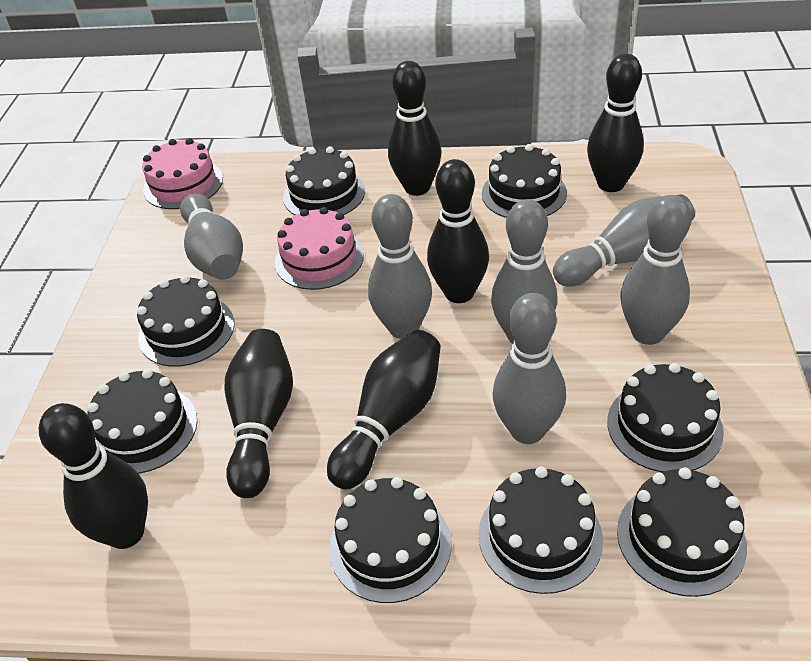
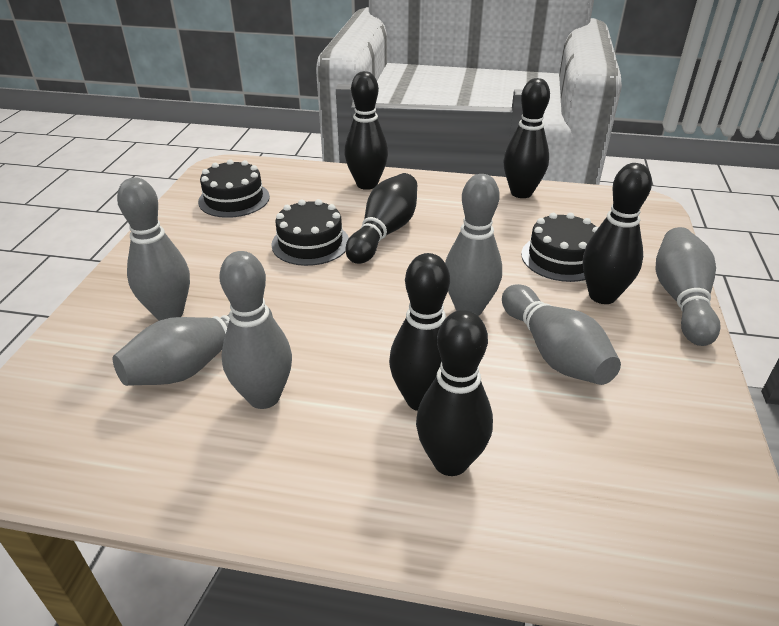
black cake: [87,369,197,474] [137,275,234,367] [283,146,365,215] [329,477,451,603] [479,466,603,594] [482,144,567,218] [607,363,724,472] [617,467,747,597] = 8 -> [198,159,270,218] [271,199,349,266] [521,213,599,282] = 3
pink cake: [142,138,223,209] [275,207,364,290] = 2 -> none = 0

